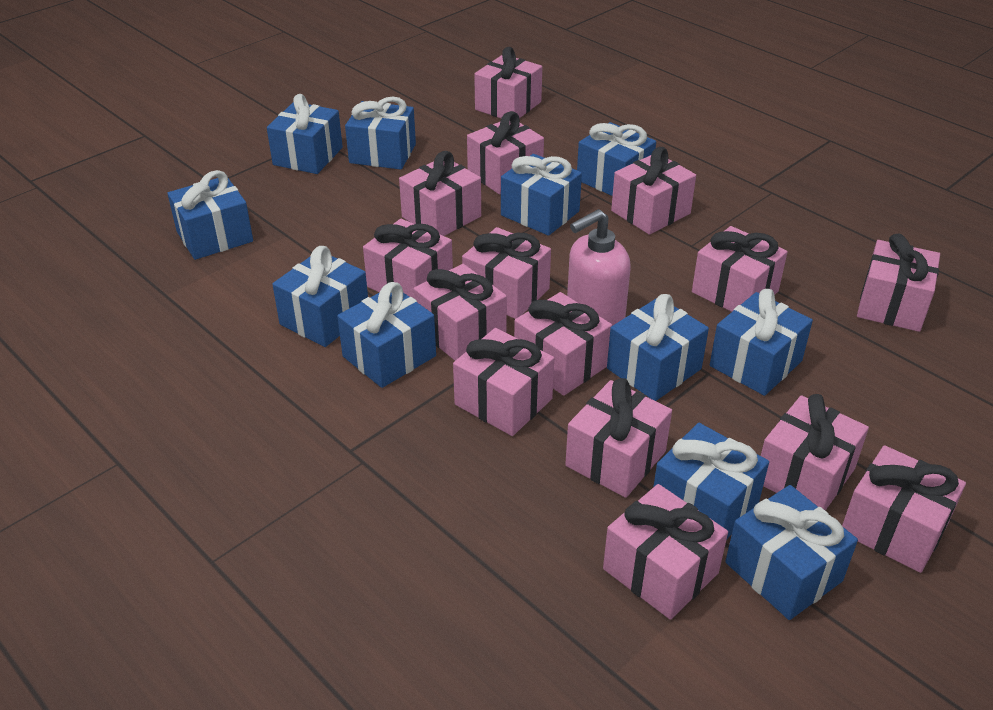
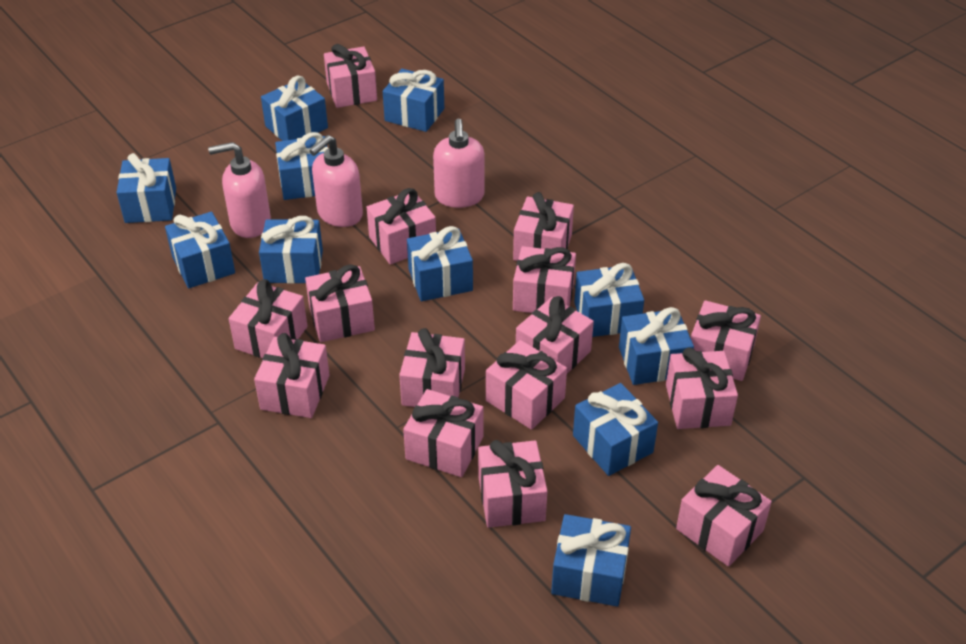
pink soap dispenser: [567,209,631,326] = 1 -> [208,142,271,238] [309,135,363,227] [433,118,485,208] = 3

